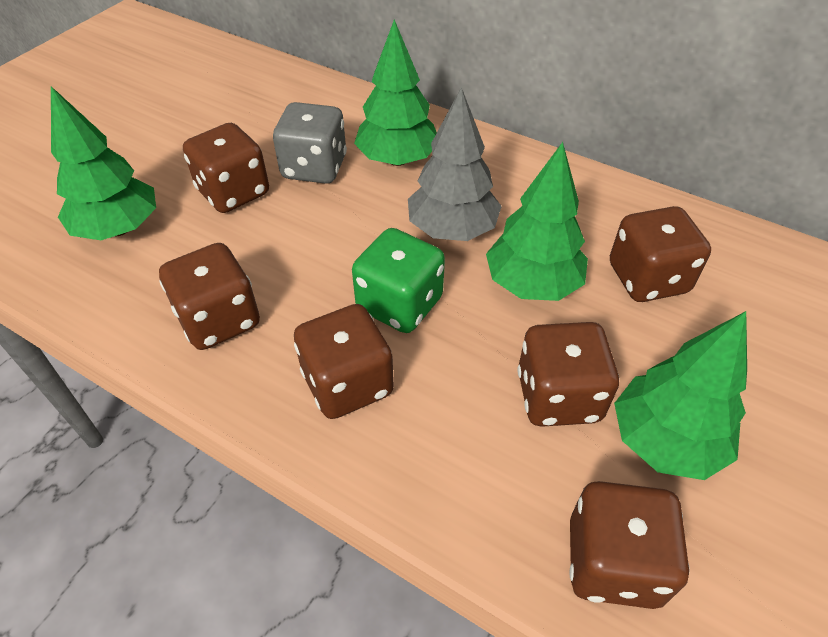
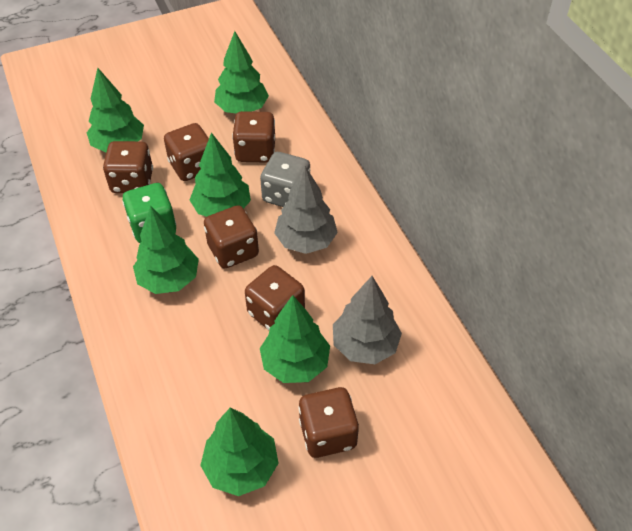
green tree: [51,86,156,240] [354,19,437,166] [486,142,588,301] [614,311,747,480] = 4 -> [87,68,144,152] [133,205,199,294] [190,132,251,217] [200,407,278,496] [214,31,269,114] [260,295,330,383] = 6
grey tree: [408,87,502,241] = 1 -> [274,166,338,254] [333,276,402,364] = 2

